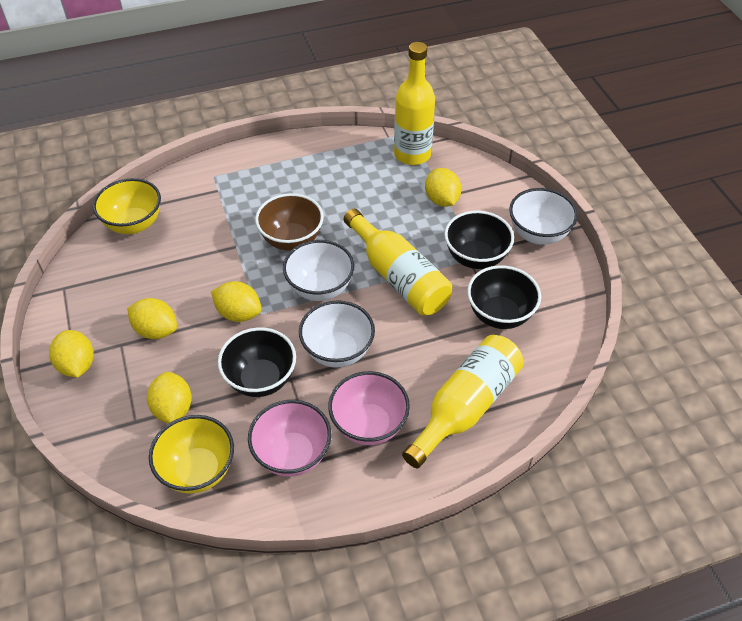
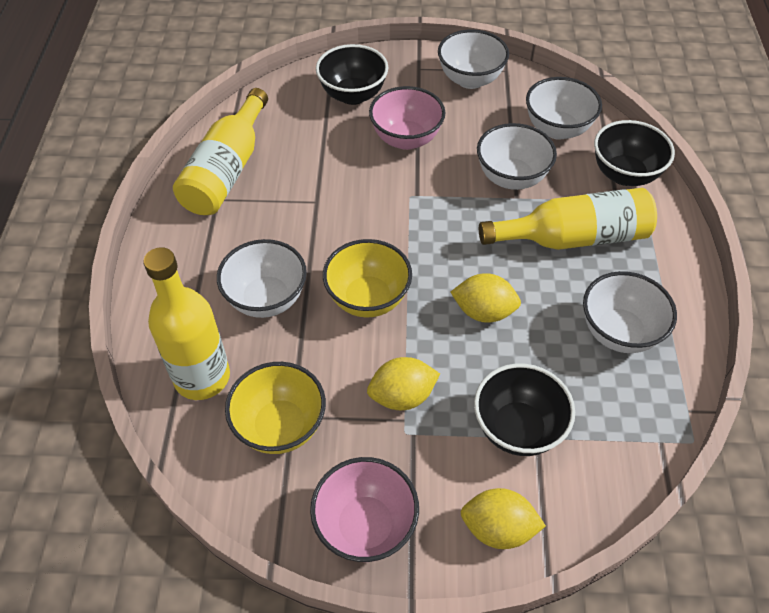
brown bowl: [255,193,324,251] = 1 -> none = 0
white bowl: [283,240,354,301] [299,300,375,368] [509,188,578,245] = 3 -> [217,239,307,318] [438,29,509,89] [477,123,557,190] [526,77,602,140] [583,271,677,353] = 5
yellow lemon: [49,330,94,378] [127,298,177,339] [147,372,192,424] [211,281,262,322] [425,168,461,207] = 5 -> [367,357,440,410] [450,273,521,323] [460,488,546,549] = 3

